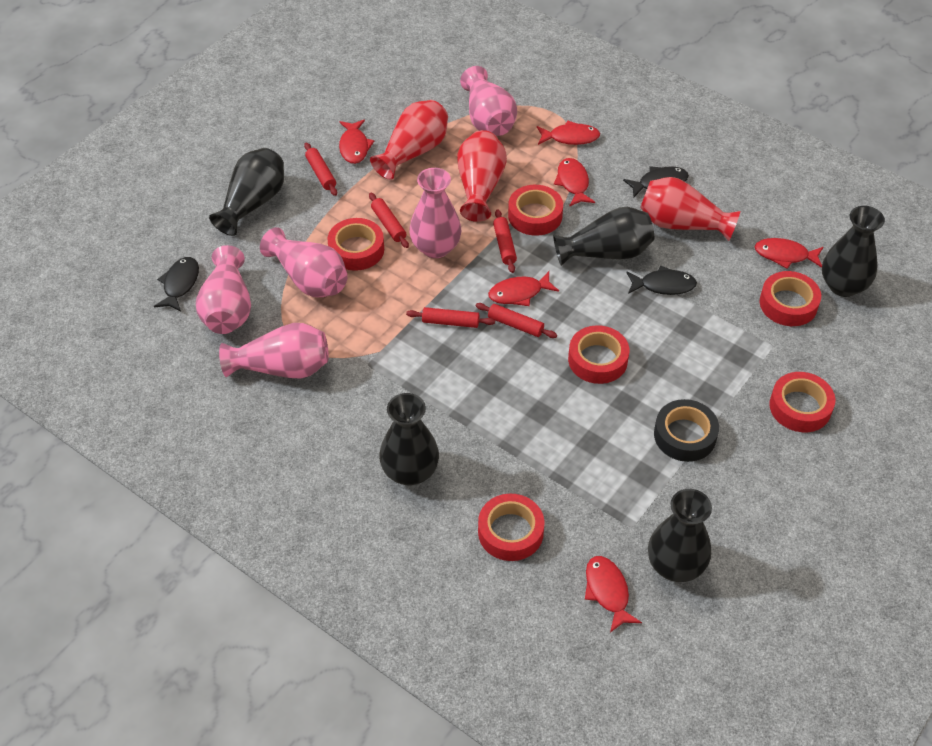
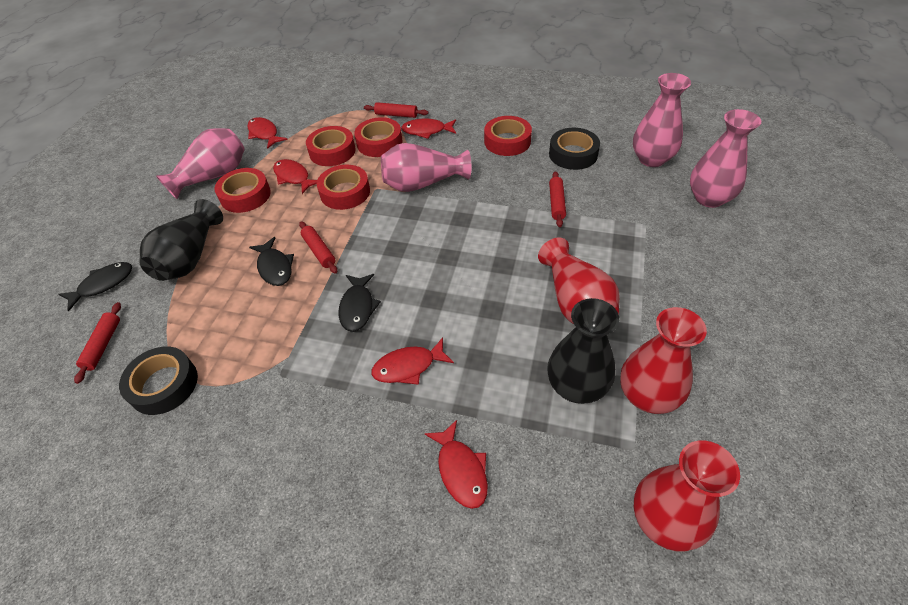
black tape: [654,399,719,462] = 1 -> [119,347,198,415] [549,128,600,170] = 2
black vase: [209,148,284,236] [379,393,439,485] [553,207,654,266] [648,489,712,582] [822,206,885,297] = 5 -> [140,199,223,281] [548,298,619,404] = 2
pink vase: [196,245,251,334] [219,323,329,379] [260,227,347,297] [409,168,461,258] [460,66,517,136] = 5 -> [156,128,245,199] [381,143,472,192] [633,73,691,167] [690,109,761,208] = 4
red fish: [339,120,374,164] [488,271,559,306] [537,121,600,145] [554,158,595,207] [585,556,642,633] [754,238,823,269] = 6 -> [247,117,288,149] [273,159,317,194] [371,337,454,385] [401,118,456,139] [425,420,488,509] = 5
red rolling pin: [304,143,337,196] [369,193,409,248] [406,307,495,328] [476,303,557,338] [493,209,517,273] = 5 -> [74,302,121,384] [299,221,337,274] [364,102,428,118] [549,171,566,227] = 4
red tape: [327,218,384,271] [478,494,544,561] [508,185,563,236] [568,325,629,384] [760,271,821,326] [769,372,835,432] = 6 -> [214,168,271,213] [306,126,356,166] [317,165,370,210] [354,117,403,157] [484,116,532,156] = 5

